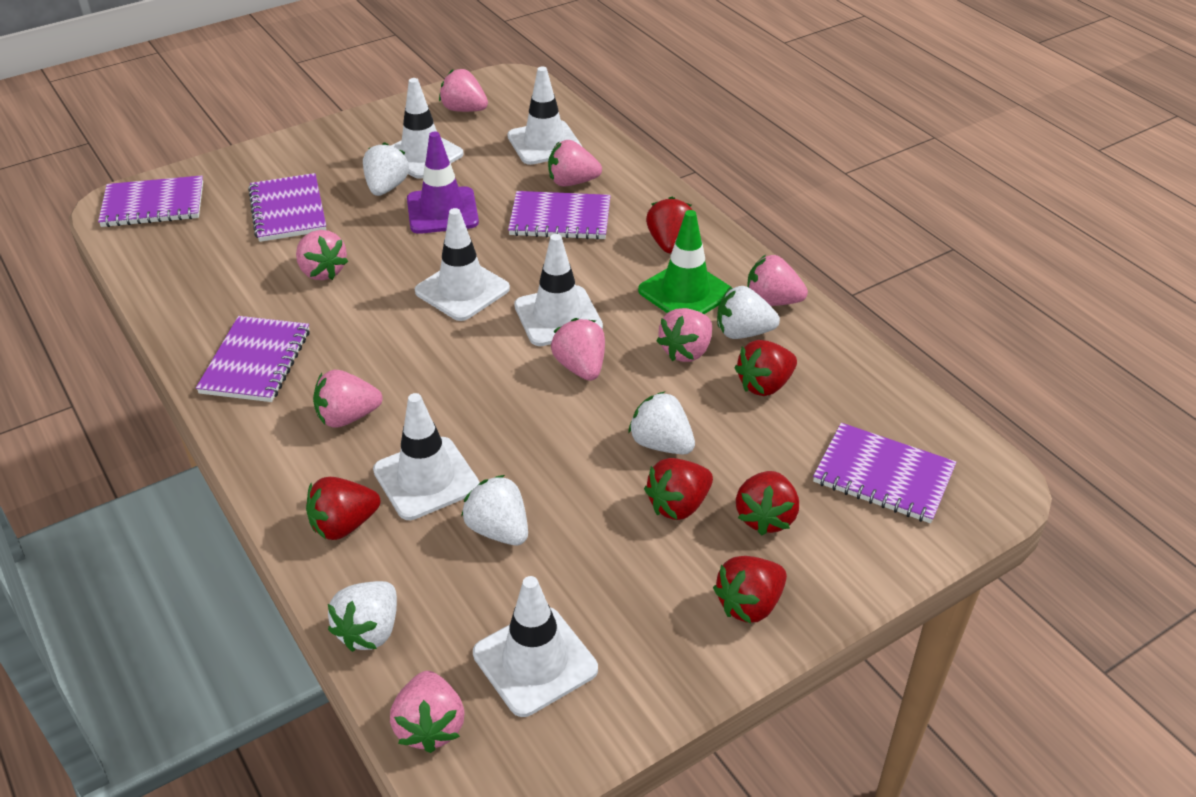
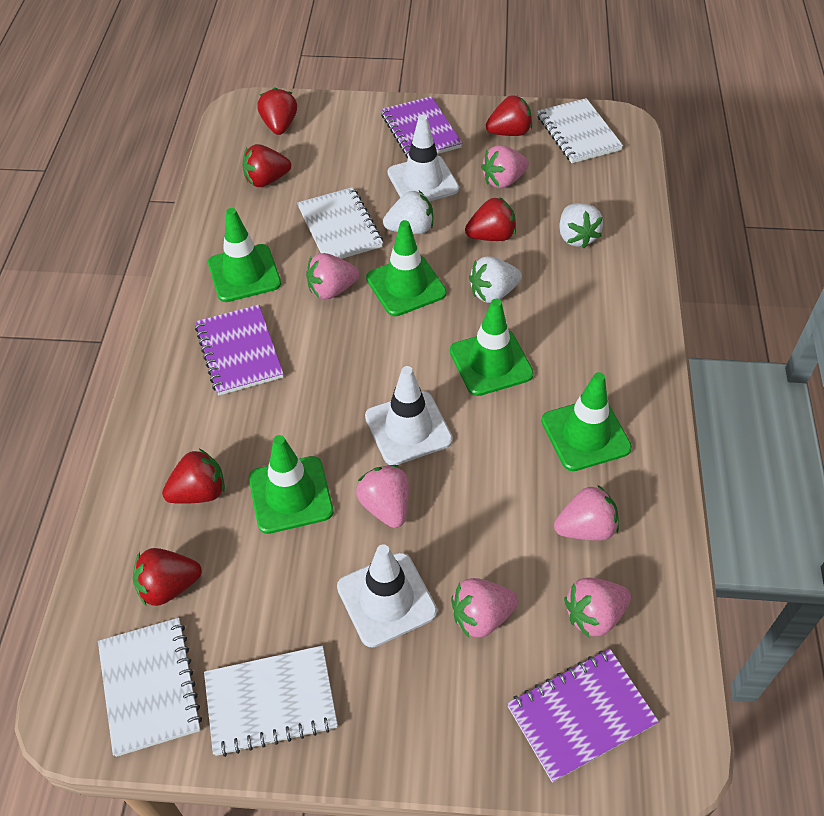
green traffic cone: [638,210,732,314] = 1 -> [208,208,281,302] [249,435,333,534] [366,220,447,316] [450,299,534,396] [541,372,632,471] = 5
pink strawberry: [296,230,348,280] [313,370,383,428] [390,671,464,753] [439,69,488,112] [548,140,602,186] [551,318,605,381] [657,308,712,362] [747,255,808,306] = 8 -> [306,253,359,299] [356,465,409,528] [451,578,518,637] [481,145,529,189] [554,485,619,541] [564,578,631,638] = 6
purple notebook: [98,176,203,227] [196,316,310,402] [248,173,326,242] [508,191,611,240] [813,423,956,523] = 5 -> [195,305,284,396] [381,96,462,158] [507,649,659,782] = 3
purple traffic cone: [407,132,479,234] = 1 -> none = 0
white notebook: none = 0 -> [98,618,202,757] [204,645,338,757] [297,187,383,259] [537,98,623,163] = 4
white strawberry: [328,581,397,652] [363,142,409,196] [461,475,528,545] [628,392,695,454] [717,286,780,339] = 5 -> [383,191,433,234] [469,256,522,303] [559,203,603,248] = 3
white traffic cone: [373,393,480,520] [391,78,464,179] [415,208,510,321] [473,576,598,717] [507,67,582,165] [514,234,603,346] = 6 -> [337,544,437,648] [365,366,453,465] [388,115,459,201] = 3

